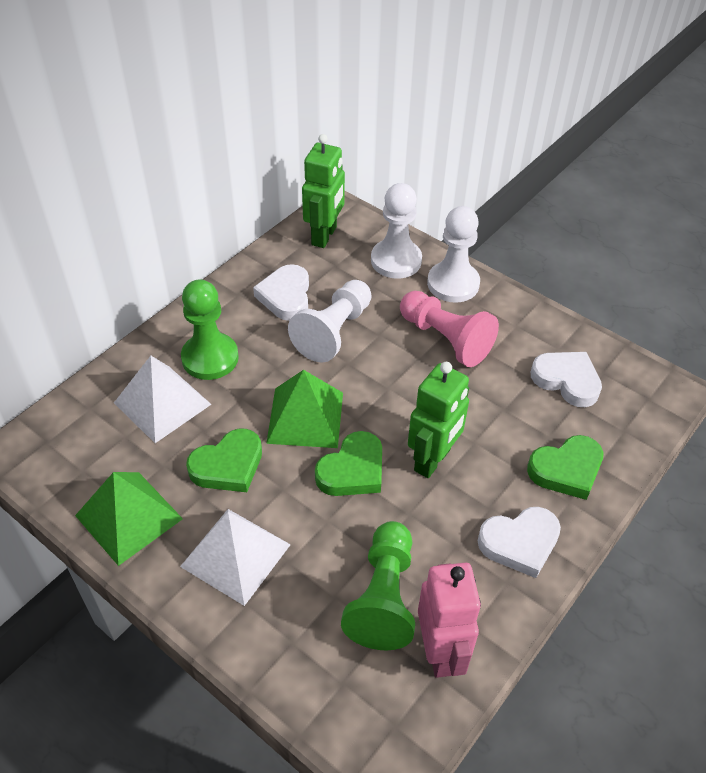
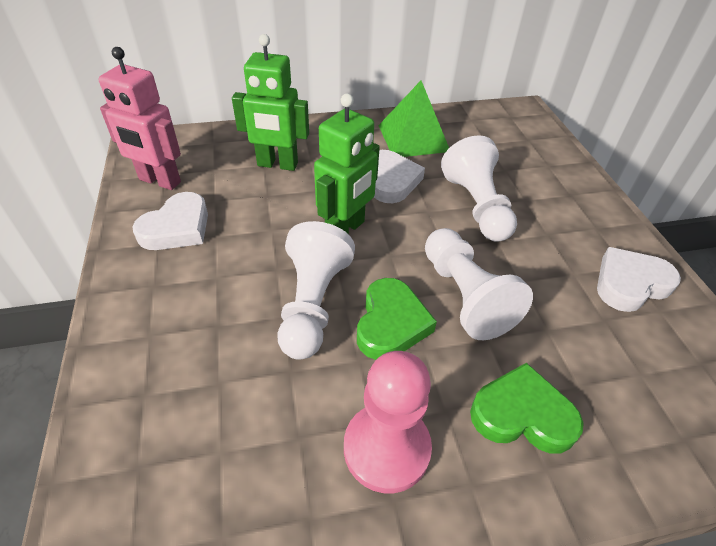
green heart: [186,429,262,492] [315,431,382,496] [527,435,603,500] = 3 -> [357,278,437,360] [470,363,584,454] = 2
green pawn: [181,279,239,380] [341,521,415,650] = 2 -> none = 0
green pyramid: [75,472,183,566] [266,370,343,448] = 2 -> [378,81,449,157] = 1
white pyramid: [114,356,212,443] [180,509,291,606] = 2 -> none = 0

